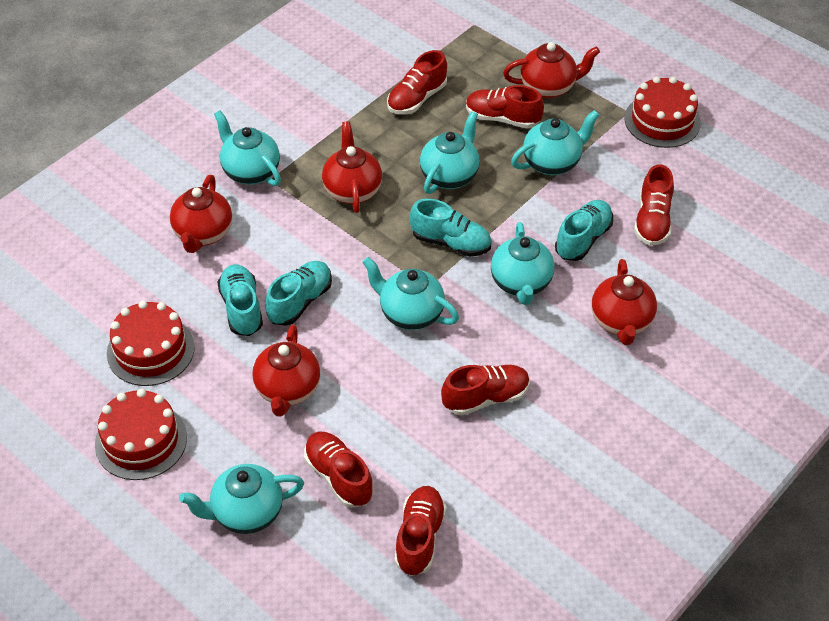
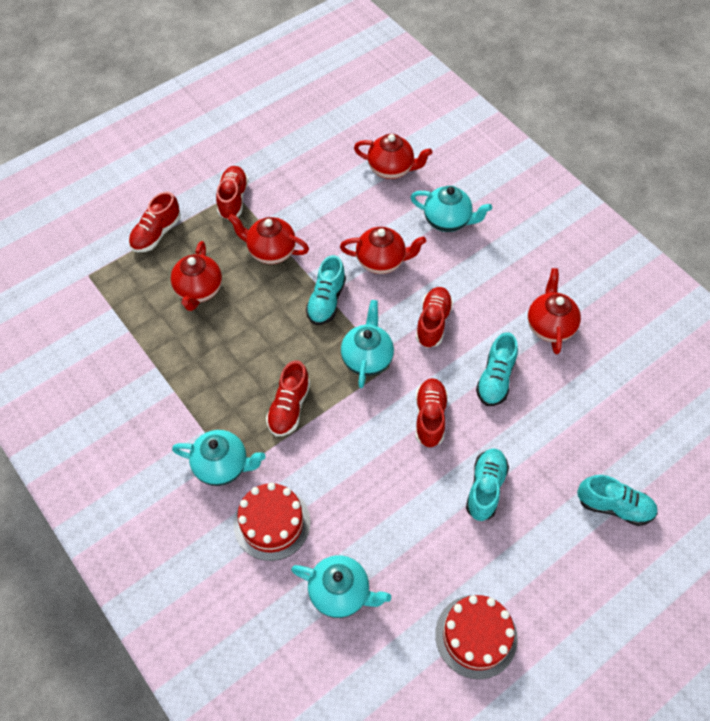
red cake: [95,389,187,480] [107,301,195,386] [625,76,701,148] = 3 -> [233,483,311,561] [435,595,518,679] = 2
red shoe: [304,432,373,508] [387,50,447,114] [395,486,447,576] [441,365,530,416] [466,85,544,128] [634,164,674,246] = 6 -> [129,192,181,252] [216,166,248,220] [266,360,310,436] [415,287,453,348] [415,378,448,448] = 5
turquoise teapot: [179,464,304,534] [214,110,281,186] [362,257,459,330] [420,111,480,194] [491,222,554,305] [511,110,600,175] = 6 -> [172,430,266,486] [291,555,391,618] [341,300,394,388] [410,186,492,232] = 4

